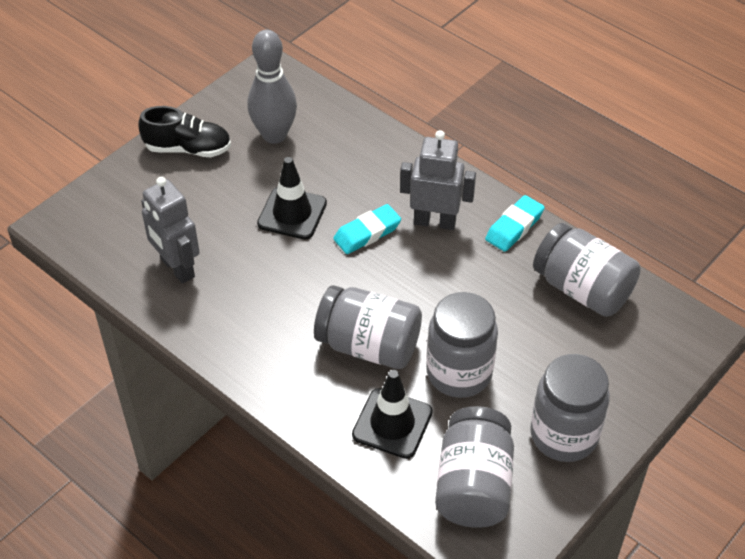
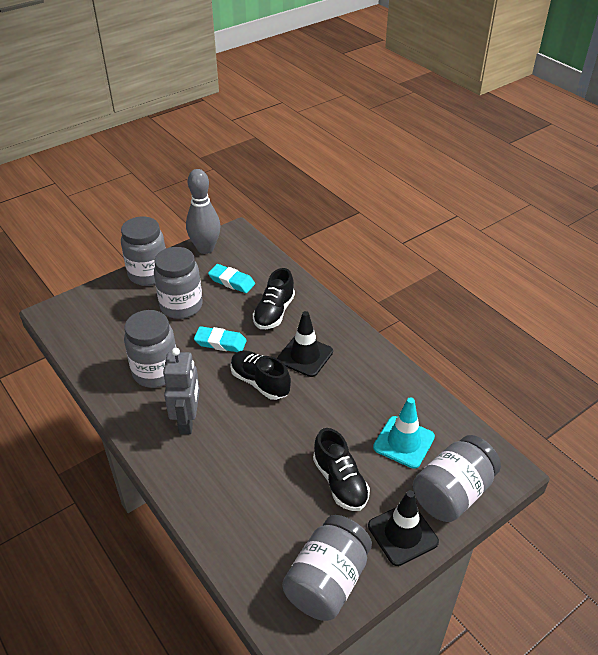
black shoe: [138,106,231,157] = 1 -> [230,350,291,400] [253,268,295,329] [313,428,370,511] = 3
grey robot: [141,177,200,284] [400,130,476,230] = 2 -> [163,348,200,434] = 1
turquoise traffic cone: none = 0 -> [373,397,435,469] = 1

